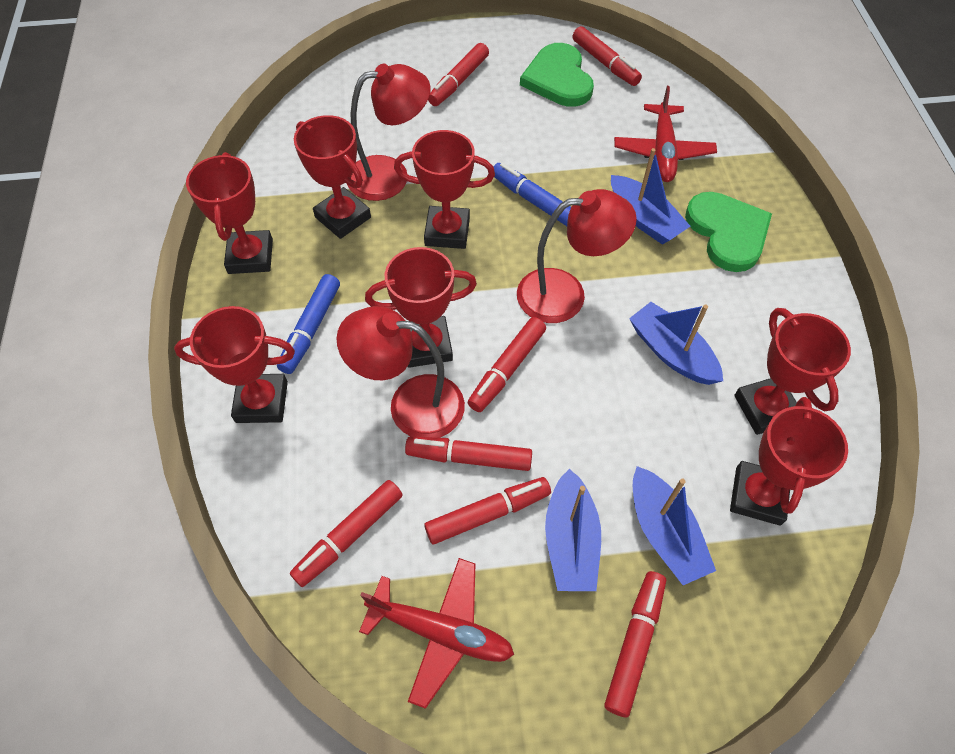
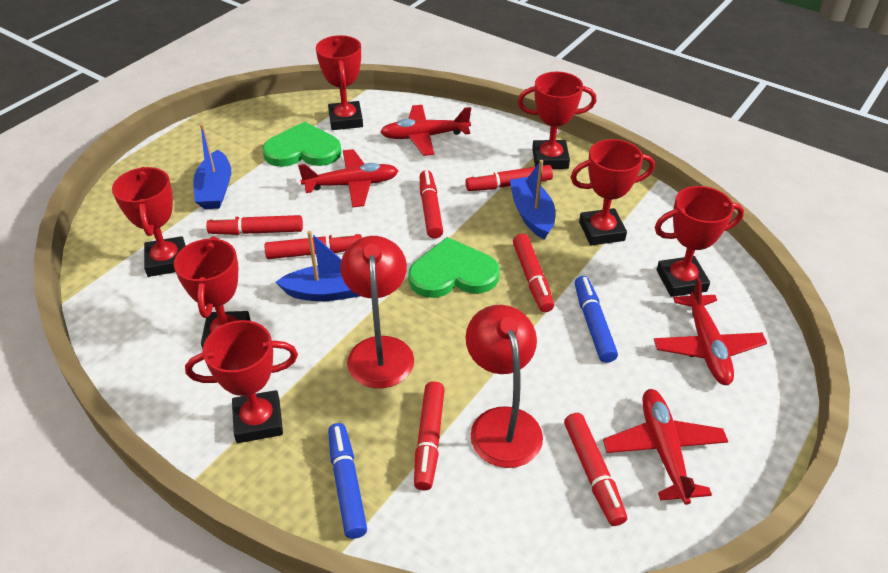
blue boat: [545,469,601,591] [611,148,691,245] [629,302,723,385] [633,466,716,585] = 4 -> [193,124,231,209] [276,231,360,301] [510,160,555,240] = 3
red lamp: [336,306,465,438] [347,64,430,201] [517,189,637,323] = 3 -> [340,236,414,388] [466,305,543,468] = 2
red plane: [359,558,514,709] [614,86,717,182] = 2 -> [298,149,398,208] [380,105,471,156] [603,389,728,505] [654,277,767,385] = 4

